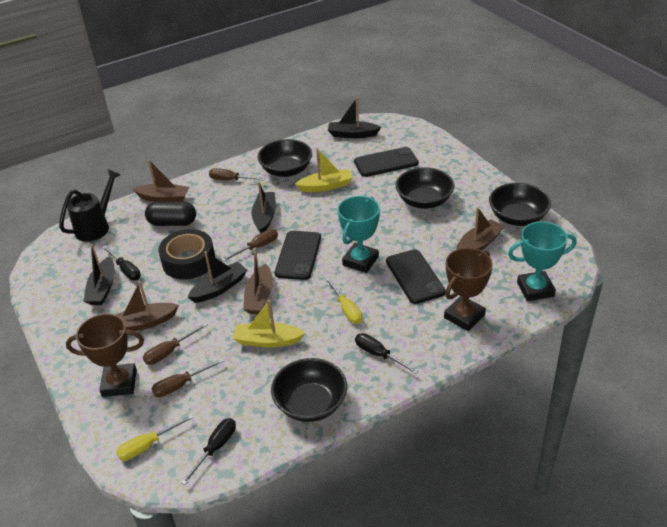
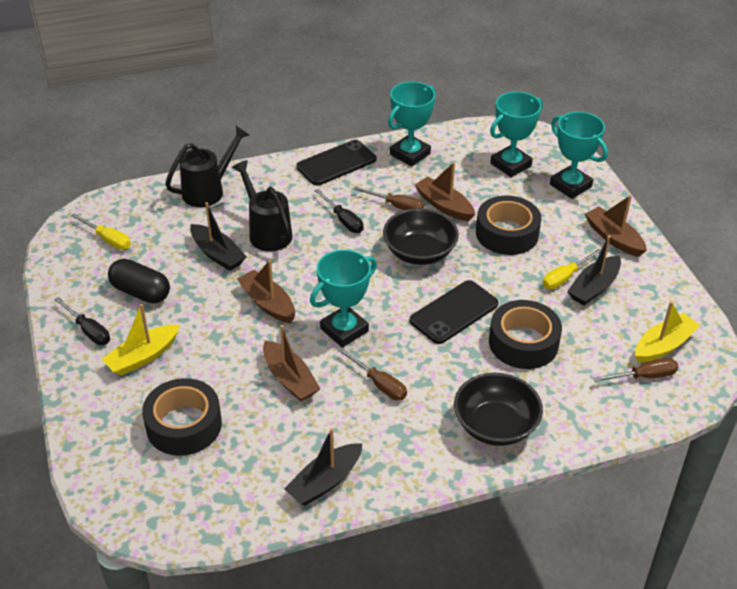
black boat: [83,244,115,305] [187,251,247,303] [252,182,276,233] [328,97,381,138] = 4 -> [190,202,247,271] [284,428,362,506] [567,235,621,305] = 3
black bowl: [257,139,312,177] [271,358,347,422] [395,167,455,209] [489,183,551,226] = 4 -> [383,208,459,265] [454,373,543,446] = 2
black phone: [275,231,321,280] [354,147,419,177] [386,249,446,304] = 3 -> [297,140,376,186] [410,280,499,344] = 2
black screwdriver: [102,245,141,280] [181,418,236,485] [355,333,419,374] = 3 -> [54,297,110,345] [315,189,363,233] = 2
black tape: [159,229,215,280] = 1 -> [142,378,222,456] [476,196,542,255] [489,300,562,369] = 3
black watering can: [59,169,120,242] = 1 -> [165,126,249,207] [232,160,292,251] = 2
brown screwdriver: [143,322,208,365] [151,359,224,397] [209,168,265,181] [222,229,278,262] = 4 -> [339,348,407,400] [354,186,424,210] [593,358,678,382] = 3
brown trophy: [66,314,144,397] [444,248,493,331] = 2 -> none = 0
turquoise trophy: [338,196,380,273] [508,221,576,301] = 2 -> [310,250,377,348] [388,81,436,167] [490,92,543,177] [550,112,608,199] = 4

